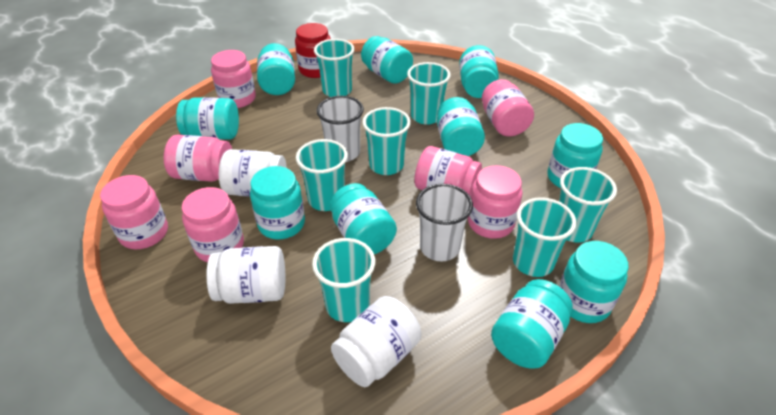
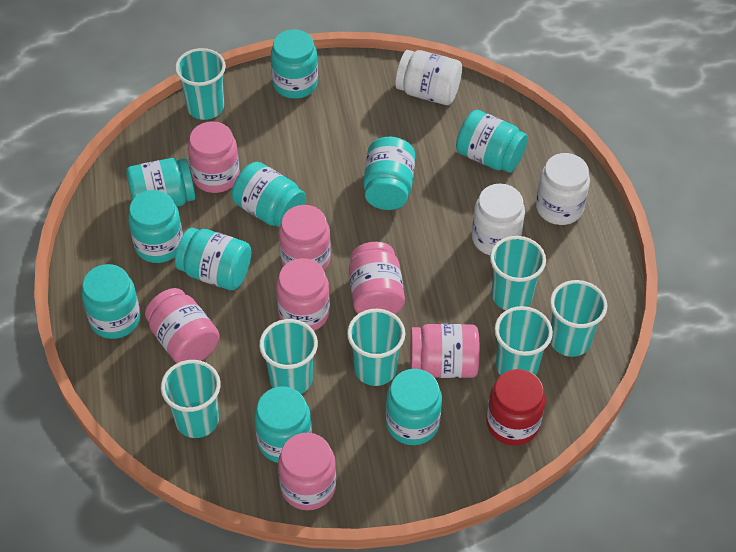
white cup: [317,96,364,162] [416,184,473,261] = 2 -> none = 0

